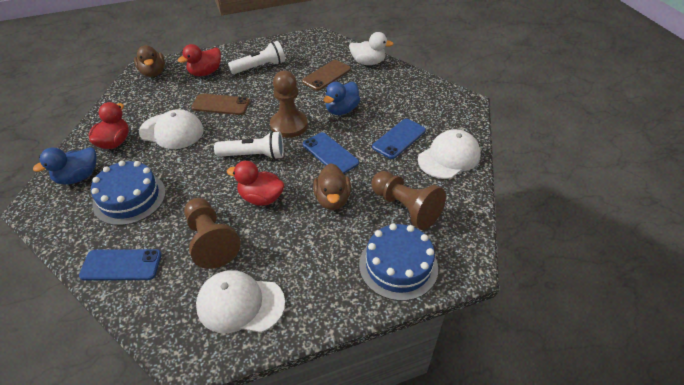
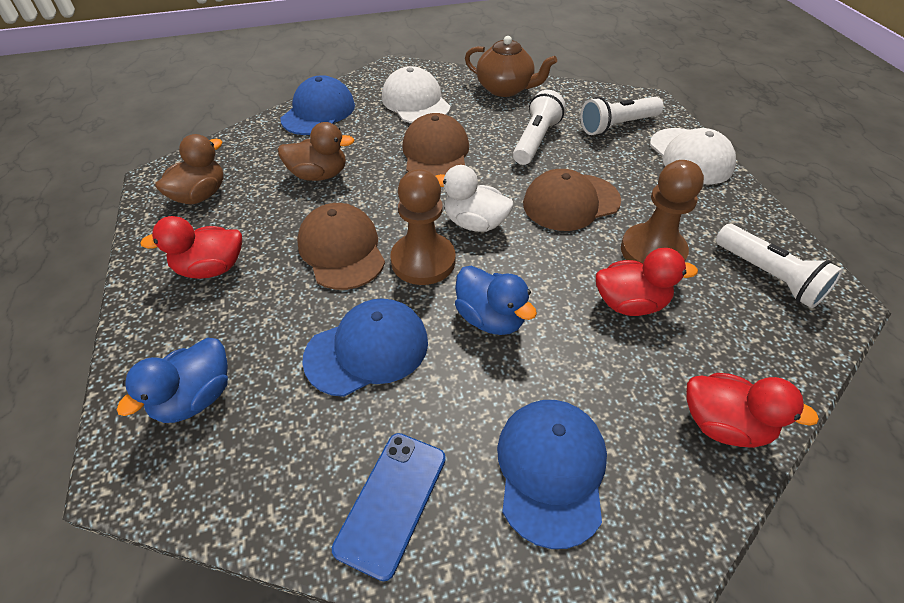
blue cake: [91,161,166,225] [359,223,438,301] = 2 -> none = 0
blue cap: none = 0 -> [281,75,355,135] [302,298,428,397] [497,400,607,549] = 3
blue phone: [79,249,162,281] [303,132,359,174] [372,119,426,159] = 3 -> [332,433,446,581] = 1
brown cap: none = 0 -> [297,203,385,290] [402,113,469,176] [523,169,621,231] = 3
brown pawn: [184,198,241,269] [270,71,308,138] [371,171,446,230] = 3 -> [391,169,456,285] [621,160,704,264] = 2
brown phone: [191,93,250,115] [302,60,351,91] = 2 -> none = 0
brown teapot: none = 0 -> [465,36,557,97] = 1
white cap: [139,109,204,149] [196,270,285,333] [418,129,481,179] = 3 -> [382,66,451,123] [650,128,736,184] = 2
white flashlight: [214,131,284,160] [228,41,285,74] = 2 -> [513,90,566,165] [580,97,664,135] [716,224,843,308] = 3

